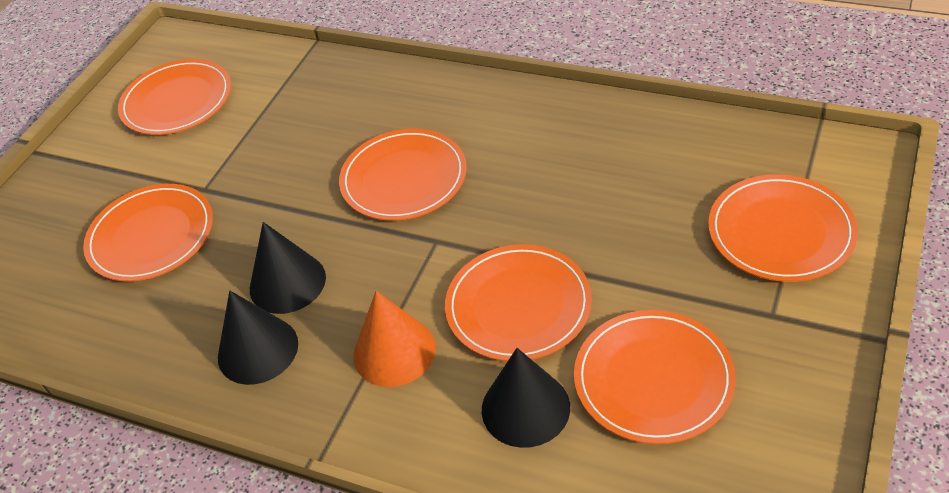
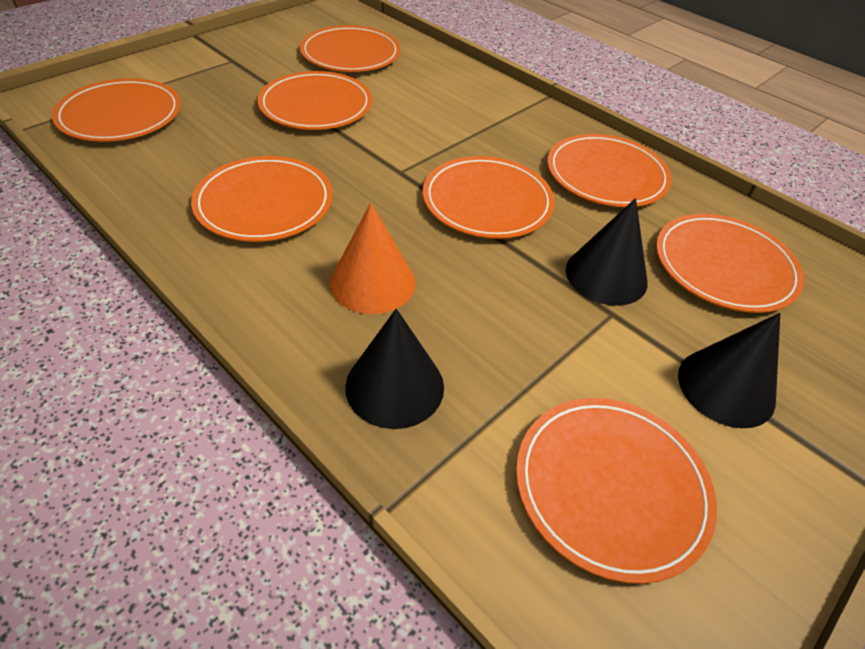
orange plate: [83,184,213,282] [118,59,231,135] [339,129,467,221] [445,244,592,361] [574,310,736,444] [708,174,858,282] = 6 -> [52,78,181,142] [191,156,332,242] [258,71,372,130] [300,25,400,72] [423,156,555,239] [516,398,717,584] [547,134,672,207] [656,214,804,313] = 8

